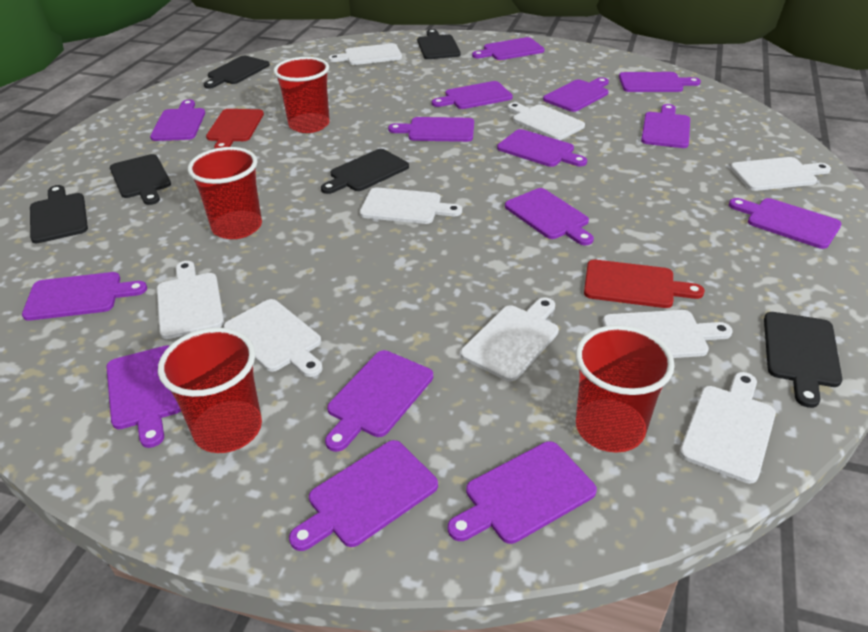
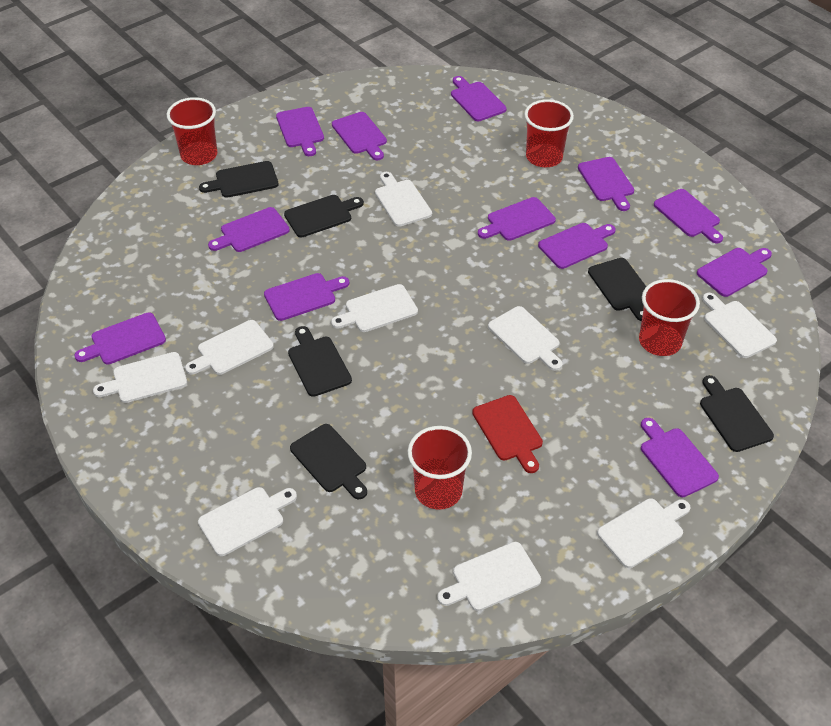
purple cutting board: [22,272,147,321] [106,346,181,448] [150,99,205,141] [289,440,438,551] [325,350,433,452] [388,117,474,142] [432,81,513,109] [448,441,597,544] [472,37,544,60] [497,129,587,167] [505,188,594,245] [543,77,609,112] [619,72,701,92] [641,104,690,148] [729,198,842,249] = 15 -> [74,312,166,365] [208,207,290,252] [264,273,349,321] [276,107,324,156] [332,112,387,160] [451,76,507,121] [478,197,556,241] [538,223,616,269] [578,157,634,211] [641,418,719,497] [654,189,723,243] [697,248,772,297] = 12
red cutting board: [206,109,264,148] [584,260,705,308] = 2 -> [472,395,543,473] = 1

